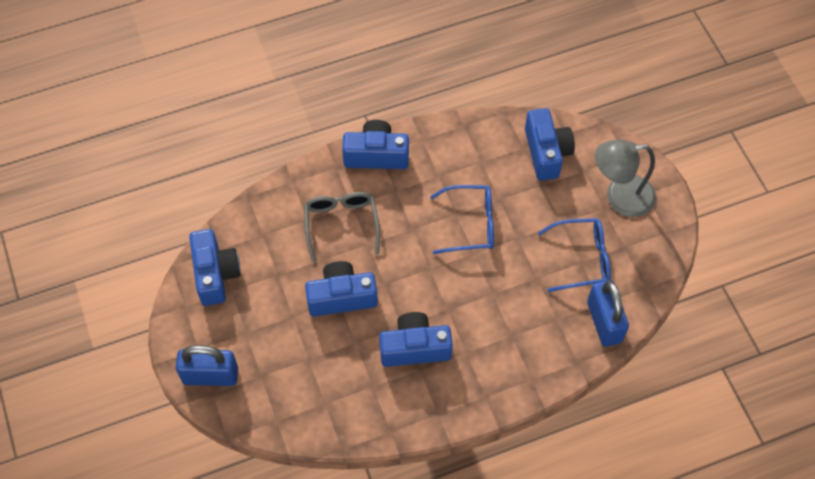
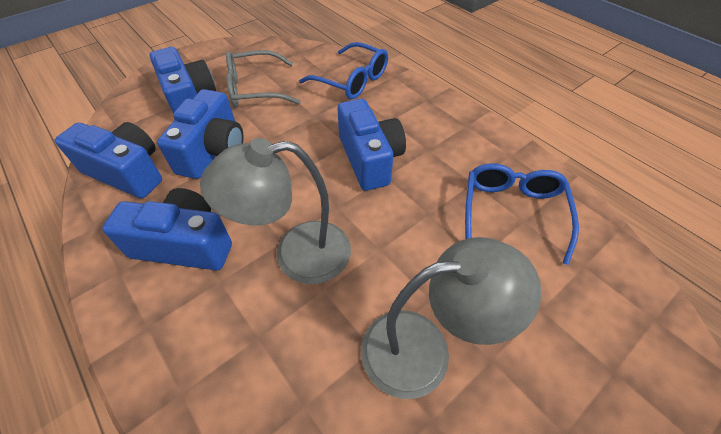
blue padlock: [176,345,238,386] [587,280,629,347] = 2 -> none = 0
grey lamp: [595,139,656,217] = 1 -> [200,138,351,284] [361,237,542,399] = 2

